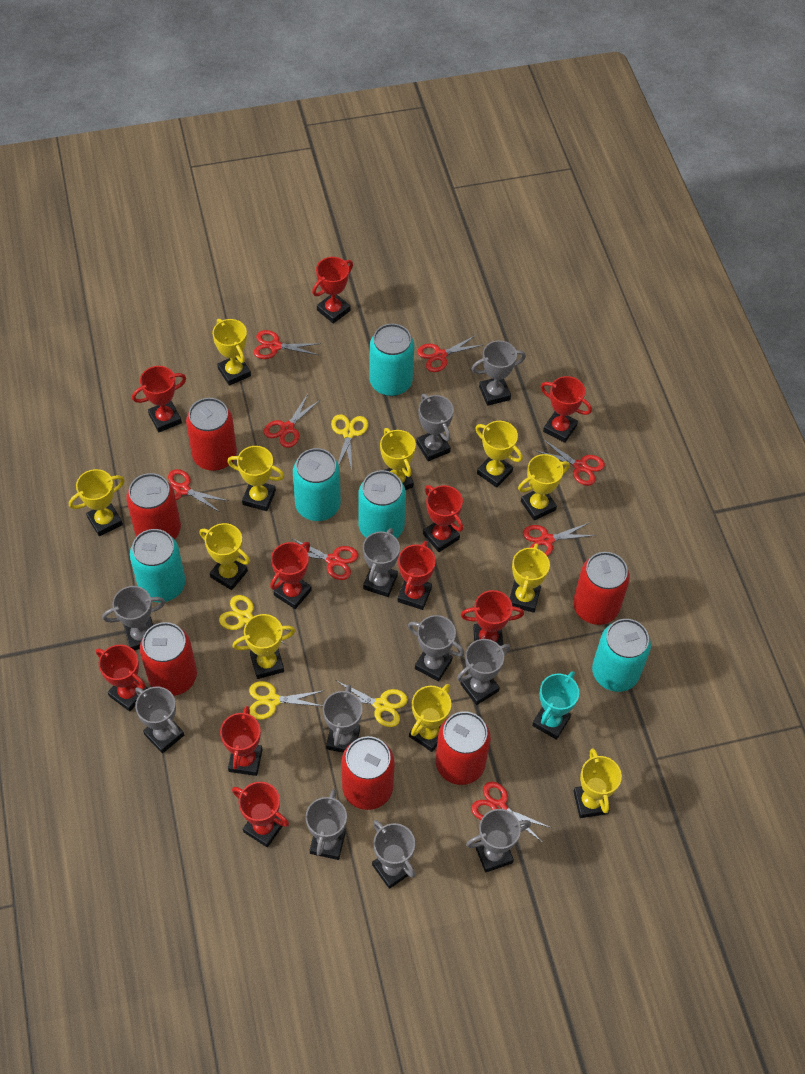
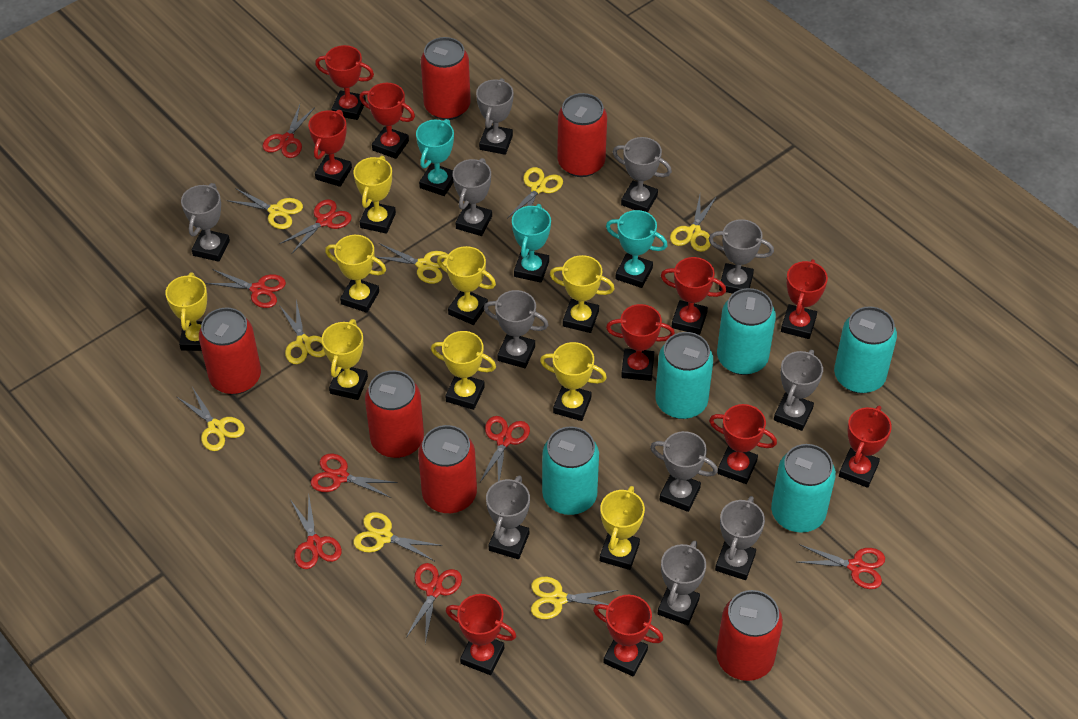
turquoise trophy: [532,671,579,740] = 1 -> [416,119,454,196] [512,204,551,283] [606,210,668,288] = 3
yellow scissors: [219,595,291,644] [249,681,325,720] [331,414,368,471] [337,681,408,727] = 4 -> [177,387,245,451] [227,188,303,229] [279,300,326,364] [353,512,442,561] [376,243,448,284] [508,167,563,218] [531,577,618,619] [670,195,717,252] = 8
yellow trophy: [69,469,125,536] [199,523,250,590] [212,319,251,386] [227,446,285,511] [233,614,295,679] [380,428,416,490] [409,684,451,752] [475,421,523,488] [510,543,550,613] [518,454,570,520] [573,748,622,818] = 11 -> [165,272,207,351] [322,319,368,400] [325,235,386,313] [354,156,396,234] [431,331,496,410] [437,246,496,325] [540,342,607,421] [550,255,615,333] [600,486,645,570] = 9

